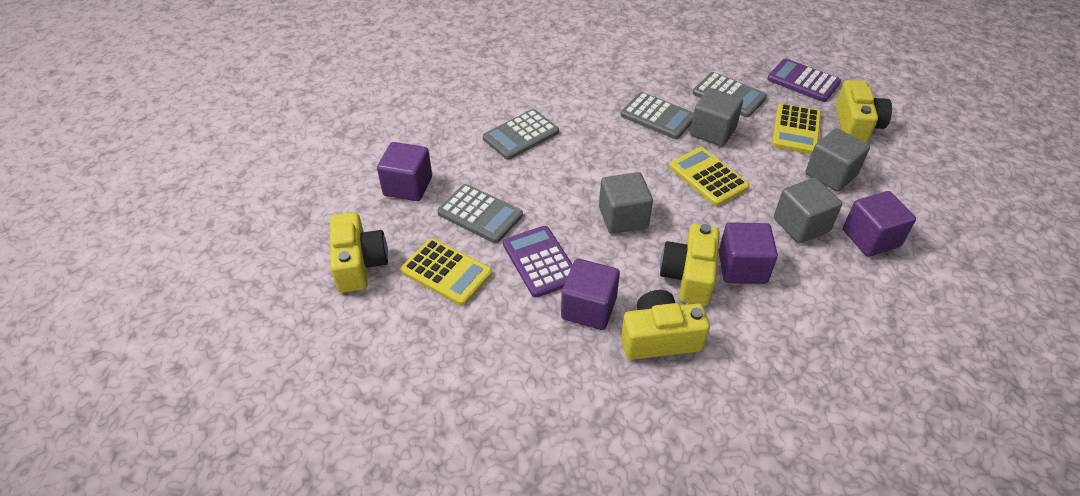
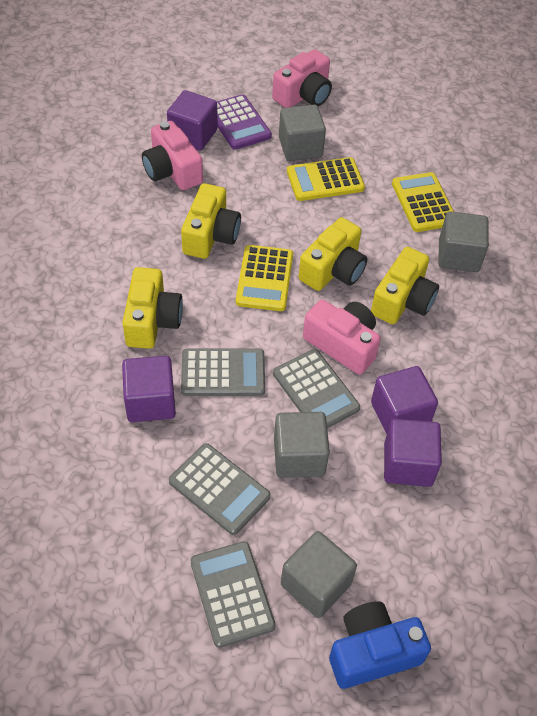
blue camera: none = 0 -> [329,601,431,689] = 1
pink camera: none = 0 -> [142,121,203,190] [272,49,332,108] [303,300,380,375] = 3
purple calculator: [503,226,573,298] [768,59,841,102] = 2 -> [217,94,272,150] = 1

